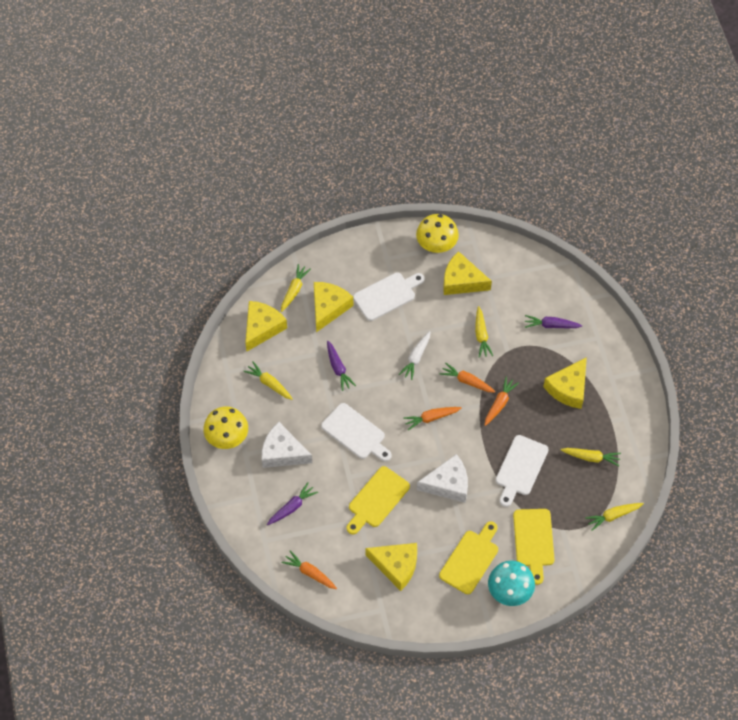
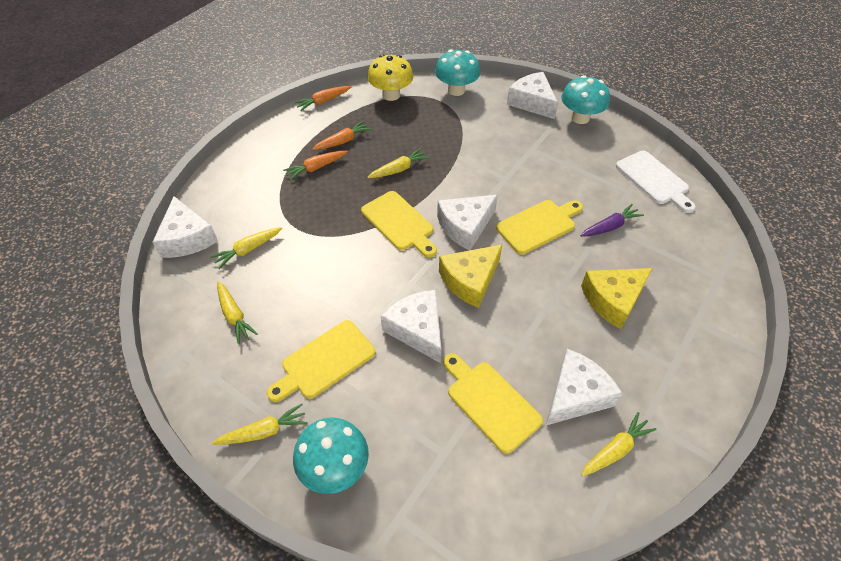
orange carrot: [282,550,337,589] [403,407,462,430] [440,363,496,393] [485,377,519,426] = 4 -> [283,151,348,180] [294,86,351,111] [312,120,372,150] = 3
purple carrot: [267,482,318,525] [327,341,356,391] [525,315,582,328] = 3 -> [580,204,644,237] = 1
turquoise mushroom: [488,560,535,606] = 1 -> [293,417,369,494] [435,50,480,96] [561,75,610,124] = 3
white carrot: [399,331,431,380] = 1 -> none = 0
white cheese: [262,422,312,468] [417,454,468,503] = 2 -> [153,196,218,258] [381,290,441,363] [437,195,498,250] [507,72,558,119] [546,349,623,425] = 5
white cutting board: [321,403,392,462] [353,273,425,321] [496,435,549,507] = 3 -> [616,150,696,213] = 1
yellow cheese: [245,301,287,352] [314,282,353,332] [366,543,417,591] [443,251,492,295] [543,357,587,409] = 5 -> [439,245,502,308] [581,268,653,329] = 2
yellow cutting board: [347,466,410,534] [439,521,498,594] [513,509,555,585] = 3 -> [267,320,375,402] [361,191,437,258] [443,353,543,454] [496,200,583,254] = 4
yellow mushroom: [203,406,248,449] [416,214,459,253] = 2 -> [368,54,413,101] = 1

